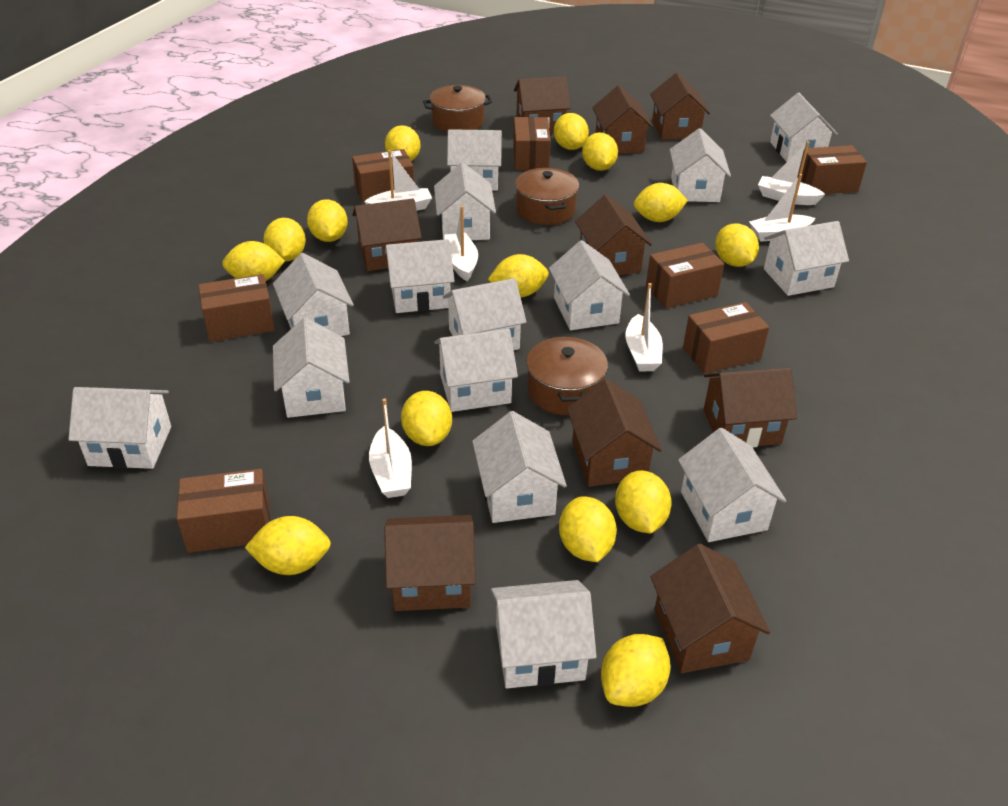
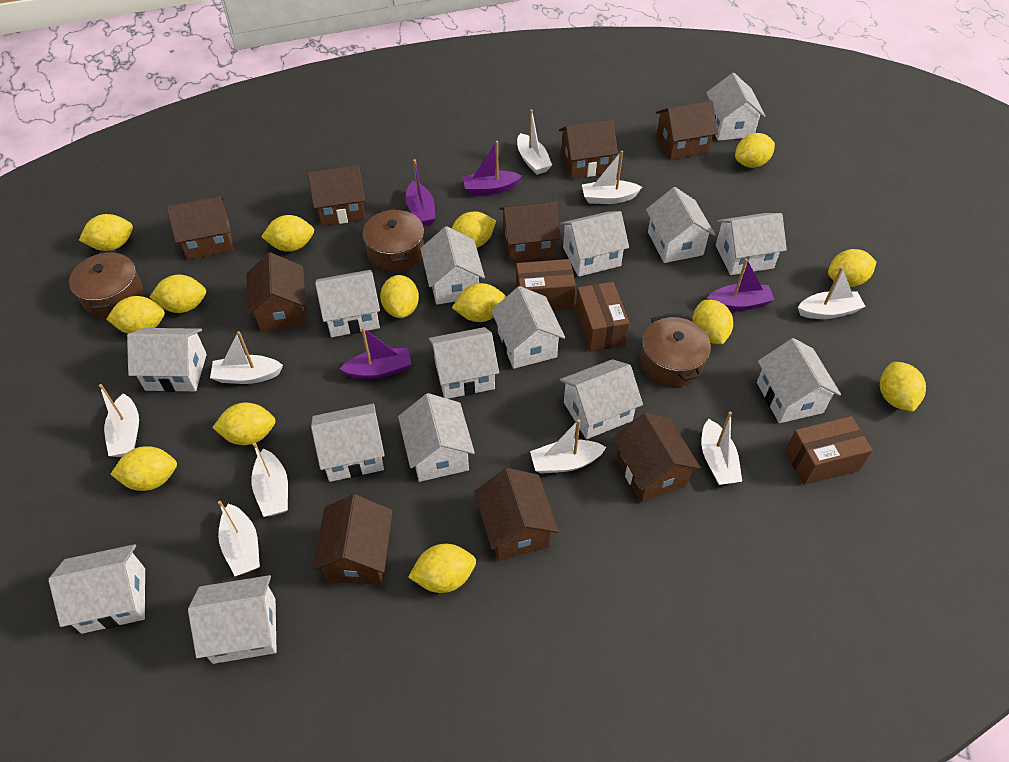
brown box: [177,469,270,553] [198,274,275,342] [352,149,414,204] [513,117,551,170] [646,243,724,308] [683,302,769,374] [797,145,867,194] = 7 -> [516,259,576,310] [575,282,629,352] [785,416,873,485] = 3
purple boat: none = 0 -> [340,327,411,379] [405,159,436,226] [463,141,522,195] [707,258,775,311] = 4
white boat: [364,150,432,211] [369,398,412,498] [445,206,478,281] [625,283,663,371] [749,174,815,242] [758,141,825,205] = 6 -> [99,384,139,457] [210,331,283,384] [218,501,260,576] [251,443,288,517] [517,109,552,175] [530,419,606,474] [582,151,642,204] [701,412,742,485] [798,267,866,319] = 9

